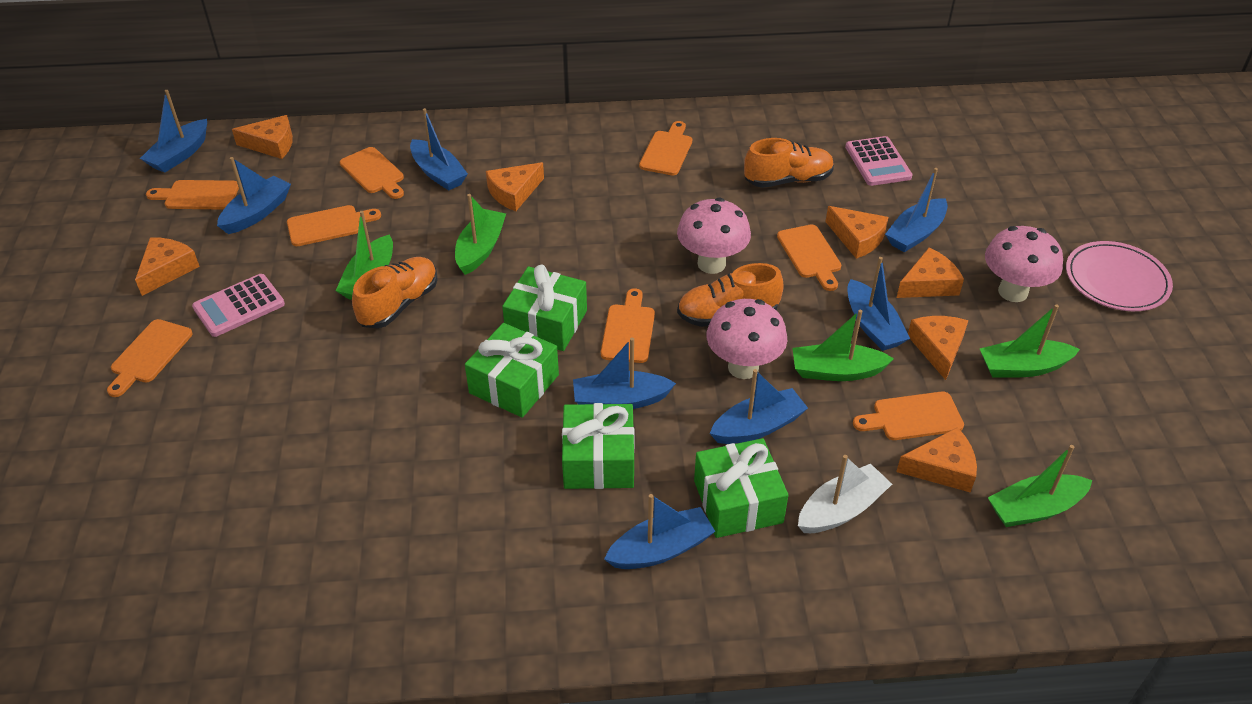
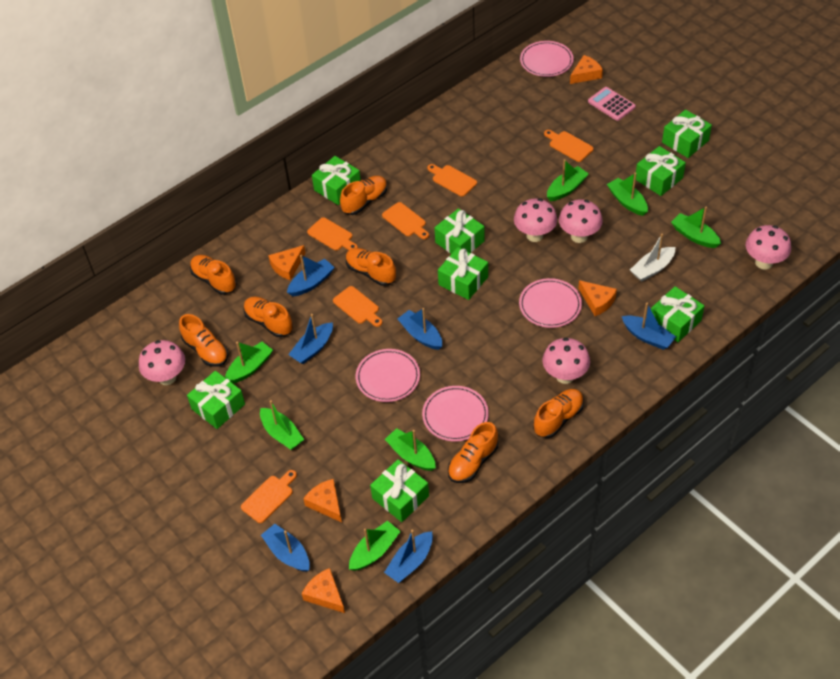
blue boat: [140,90,207,173] [217,157,291,234] [410,108,468,191] [573,337,676,409] [604,494,715,569] [710,369,808,444] [847,257,910,351] [885,168,948,252] = 8 -> [261,524,310,572] [287,255,334,296] [288,314,333,364] [384,529,433,583] [398,308,442,350] [621,303,676,350] = 6
green boat: [336,211,393,300] [455,194,506,275] [792,310,894,381] [980,304,1080,378] [988,445,1092,527] = 5 -> [225,341,273,383] [260,400,304,450] [349,521,401,571] [385,428,436,471] [547,159,589,201] [607,173,648,216] [671,207,721,248] = 7
green gift: [465,323,559,418] [502,264,587,351] [562,403,634,489] [694,438,788,538] = 4 -> [187,371,245,429] [312,156,361,205] [370,459,429,522] [434,208,485,254] [438,247,488,300] [636,146,686,196] [651,286,704,342] [662,109,712,158] = 8
orange cheese: [135,237,200,296] [232,115,293,159] [486,162,544,211] [826,206,889,259] [896,427,977,492] [897,248,964,298] [908,316,969,380] = 7 -> [268,245,306,281] [302,568,345,613] [303,479,342,522] [570,55,603,84] [578,280,617,316] = 5
orange cutting board: [107,319,193,397] [146,180,239,210] [287,205,381,246] [340,147,404,199] [601,288,655,363] [639,121,692,175] [777,225,841,291] [853,392,964,440] = 8 -> [241,470,297,523] [307,217,358,251] [333,286,382,327] [382,202,429,239] [427,164,477,197] [544,130,594,162] = 6
orange shoe: [352,257,438,328] [677,263,784,327] [744,138,834,188] = 3 -> [179,314,228,367] [190,255,237,295] [243,297,293,337] [340,176,387,215] [346,248,396,286] [448,422,498,483] [533,389,584,438] = 7
pink calculator: [192,274,285,337] [845,136,913,186] = 2 -> [588,87,636,121] = 1
pink mushroom: [677,198,751,274] [707,299,787,379] [985,226,1063,302] = 3 -> [139,340,185,385] [514,198,557,242] [543,338,590,384] [559,199,603,243] [746,225,791,270] = 5
pink plate: [1066,241,1173,311] = 1 -> [356,349,420,402] [422,386,489,442] [519,278,582,328] [520,41,574,77] = 4

